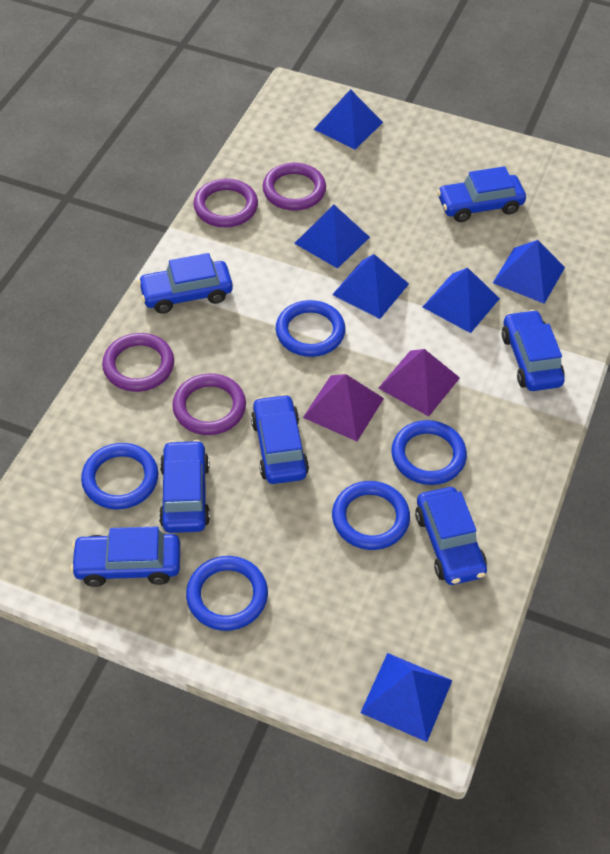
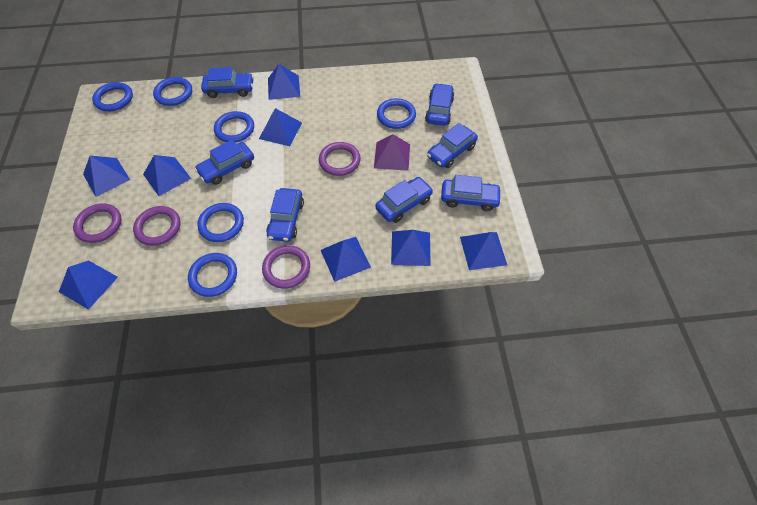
blue pyramid: [294,205,370,269] [314,89,383,149] [332,254,409,319] [360,653,453,742] [423,268,500,333] [493,240,565,304] = 6 -> [59,260,118,310] [83,156,130,197] [143,155,191,196] [259,108,302,146] [268,64,300,100] [321,237,371,282] [391,230,431,266] [460,232,507,270] = 8
blue ring: [81,443,158,509] [186,556,268,631] [276,300,345,357] [332,481,410,550] [391,420,467,485] = 5 -> [92,82,133,111] [153,77,192,106] [188,253,237,297] [197,203,244,242] [214,111,254,143] [377,98,416,129] = 6
purple pyramid: [303,374,384,441] [379,349,460,417] = 2 -> [374,134,410,171] = 1

